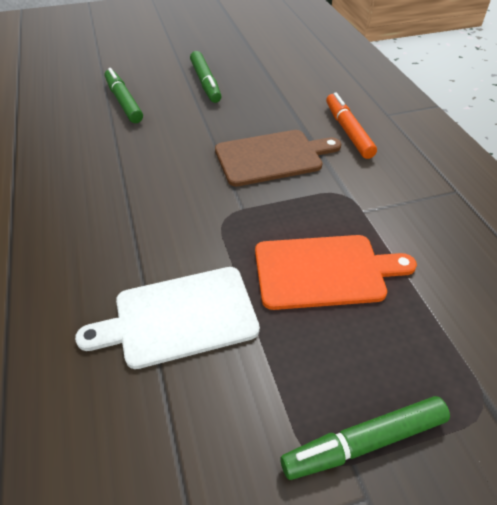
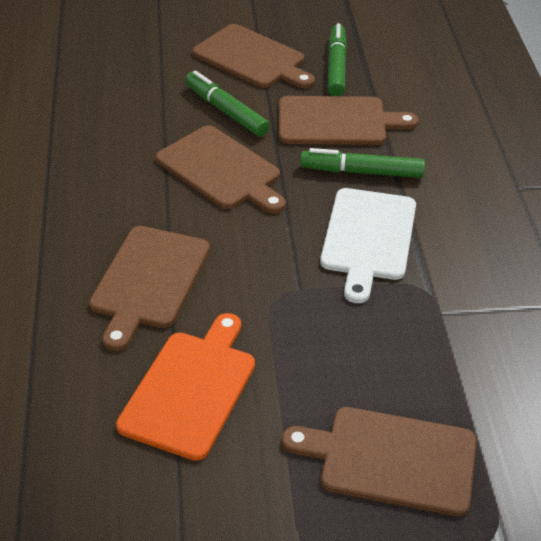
brown cutting board: [215,130,341,187] = 1 -> [89,226,210,351] [156,125,286,213] [193,24,315,88] [279,96,419,145] [282,407,477,517] = 5
orange marker: [326,93,377,159] = 1 -> none = 0

